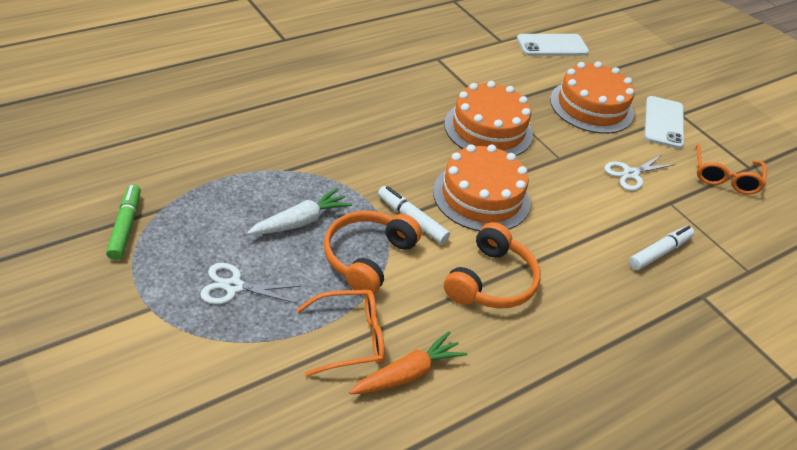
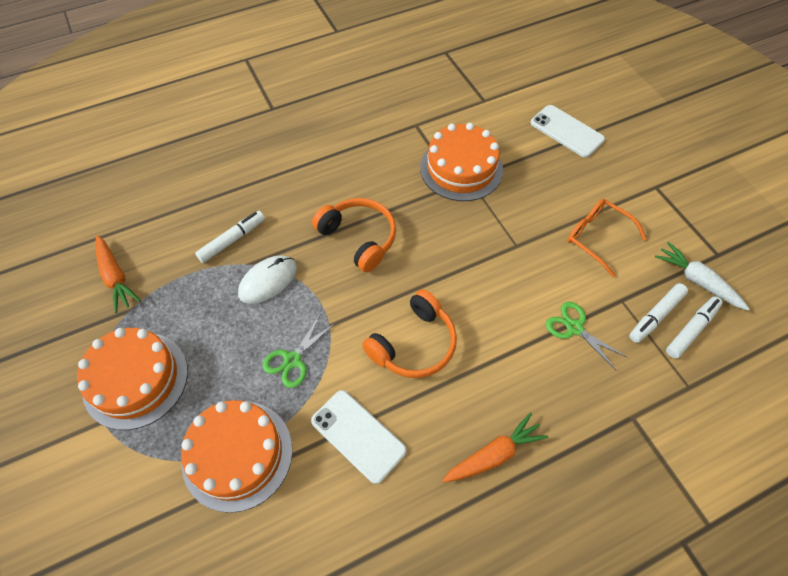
green marker: [106,184,141,260] = 1 -> none = 0
green scissors: none = 0 -> [263,313,336,388] [546,302,628,370] = 2
orange carrot: [349,331,467,394] = 1 -> [95,235,141,313] [442,412,548,482] = 2
orange glasses: [296,290,385,377] [696,144,766,195] = 2 -> [567,199,647,277] = 1
white marker: [378,186,450,244] [629,226,694,270] = 2 -> [195,211,265,263] [629,283,688,343] [666,296,723,359] = 3
white mouse: none = 0 -> [238,255,297,304] = 1
white scissors: [200,263,301,304] [604,154,675,191] = 2 -> none = 0

